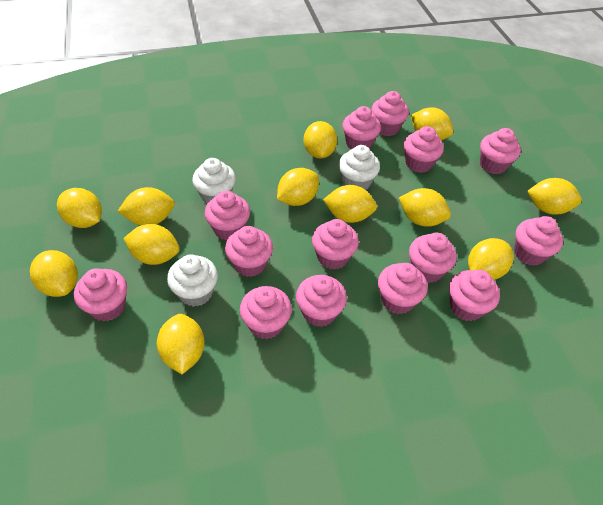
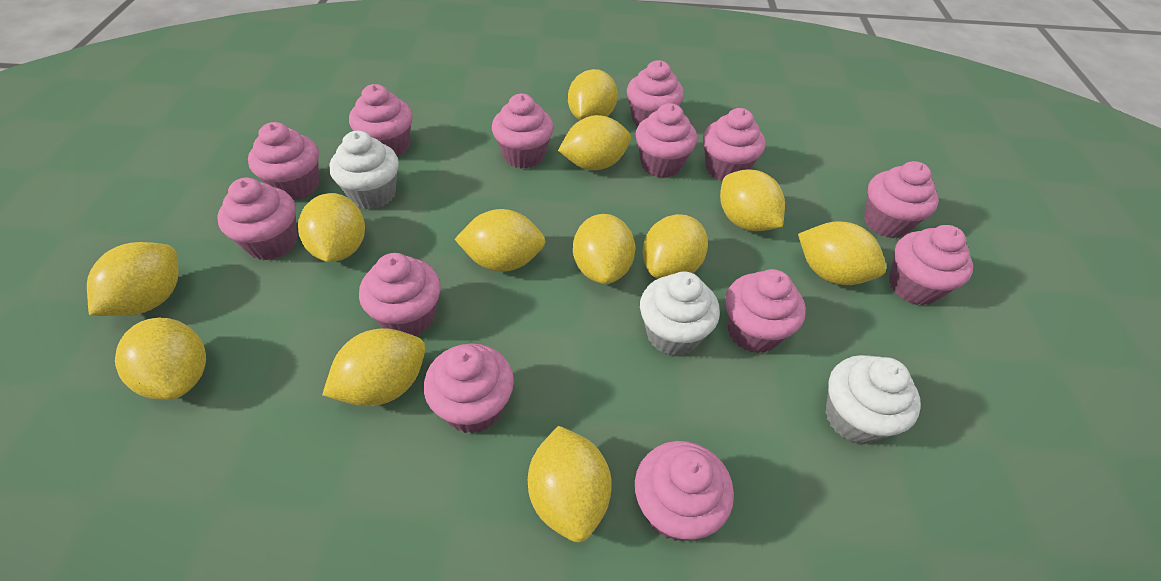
pink cupcake: [74,268,127,321] [205,191,250,240] [225,226,273,277] [240,286,292,339] [296,275,347,327] [312,219,359,270] [342,106,381,149] [372,91,409,136] [378,263,428,314] [404,126,444,173] [409,233,457,283] [449,270,500,321] [480,128,521,174] [514,216,563,266] = 14 -> [217,178,297,260] [248,122,319,200] [349,84,413,157] [359,253,441,336] [424,343,514,434] [492,94,554,169] [627,60,684,126] [635,103,697,178] [635,441,734,541] [703,108,765,181] [725,269,806,353] [864,161,939,238] [889,225,973,305] = 13

